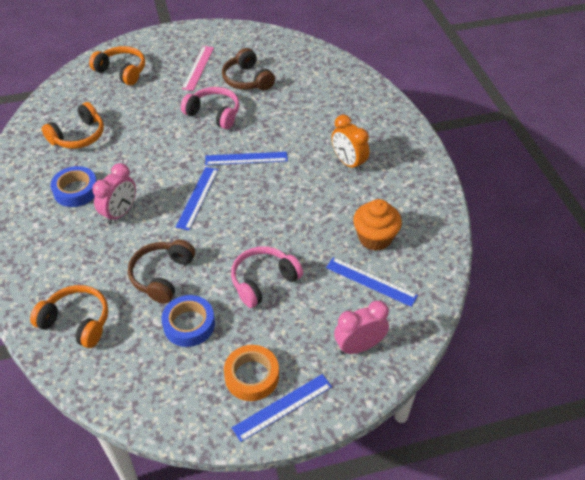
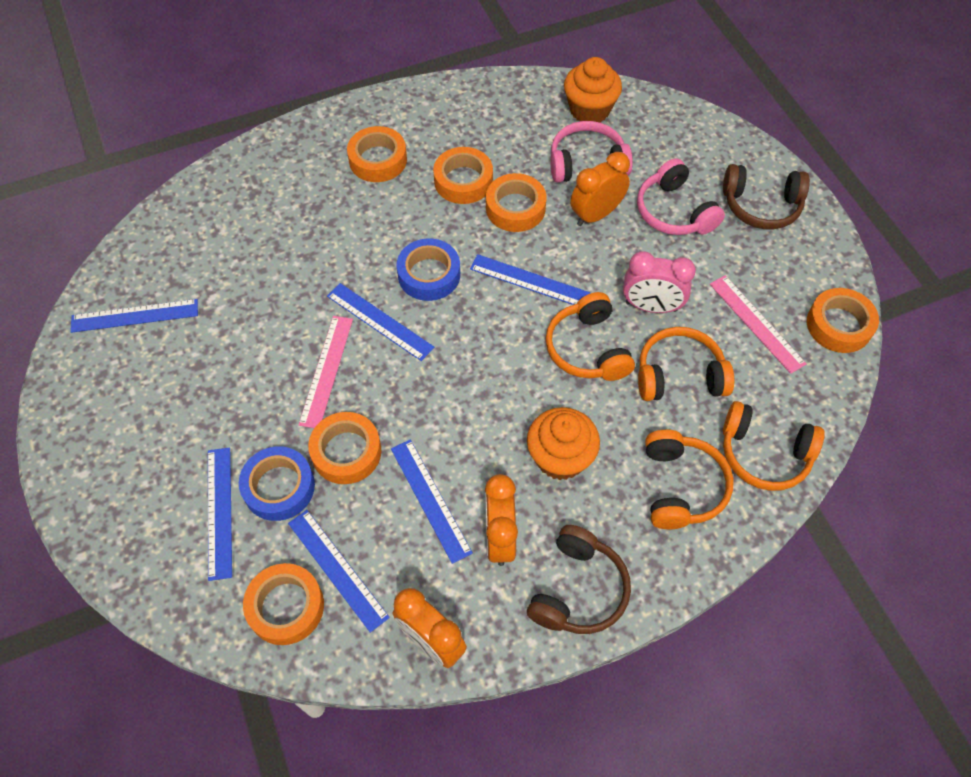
blue ruler: [176,167,218,230] [205,152,288,165] [232,374,332,442] [326,257,418,307] = 4 -> [70,299,198,333] [208,448,232,581] [288,510,390,633] [327,283,434,361] [391,439,473,564] [470,254,590,305] = 6
orange clock: [332,114,369,172] = 1 -> [393,588,467,668] [485,474,518,566] [570,152,630,226] = 3
orange cupcake: [353,199,402,251] = 1 -> [527,407,600,480] [564,57,622,122] = 2
orange headphones: [30,285,108,348] [42,102,104,149] [89,46,145,85] = 3 -> [546,292,635,381] [638,327,734,401] [645,430,734,529] [723,401,825,491] = 4
orange tape: [224,345,279,401] = 1 -> [243,563,324,645] [308,412,381,484] [347,126,407,182] [433,147,493,204] [486,173,546,232] [807,288,879,353] = 6
pink clock: [92,163,136,224] [334,300,389,355] = 2 -> [623,251,696,313] = 1
pink ruler: [182,46,214,91] = 1 -> [299,316,353,428] [710,275,807,374] = 2

